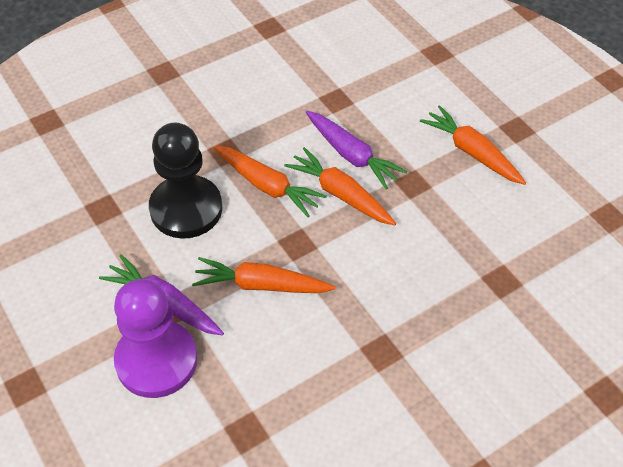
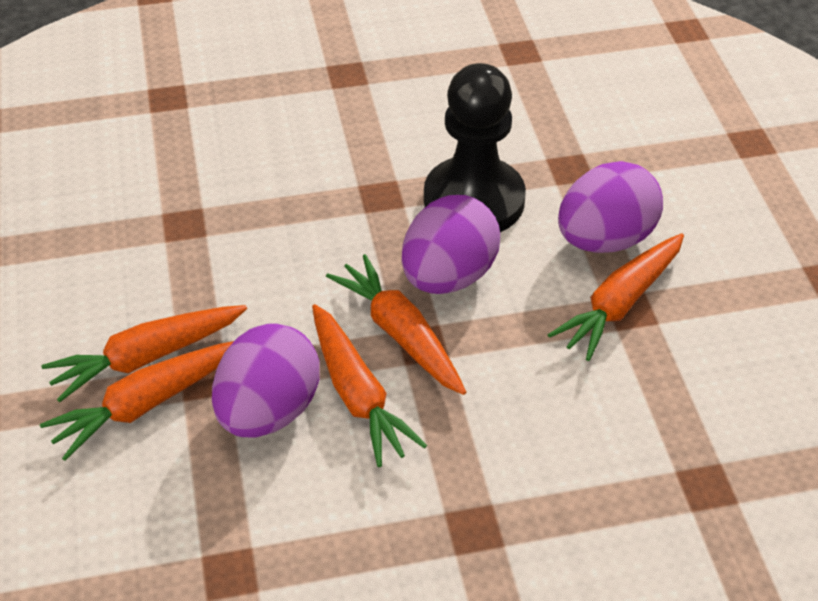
orange carrot: [192,257,335,293] [214,146,327,217] [284,147,396,225] [420,105,526,185] = 4 -> [40,341,234,461] [42,305,247,402] [312,304,427,467] [326,254,466,395] [548,234,684,361] = 5
purple carrot: [99,254,224,336] [306,111,407,189] = 2 -> none = 0
purple egg: none = 0 -> [212,324,320,437] [402,195,500,294] [558,161,663,253] = 3
purple pawn: [114,279,197,398] = 1 -> none = 0

